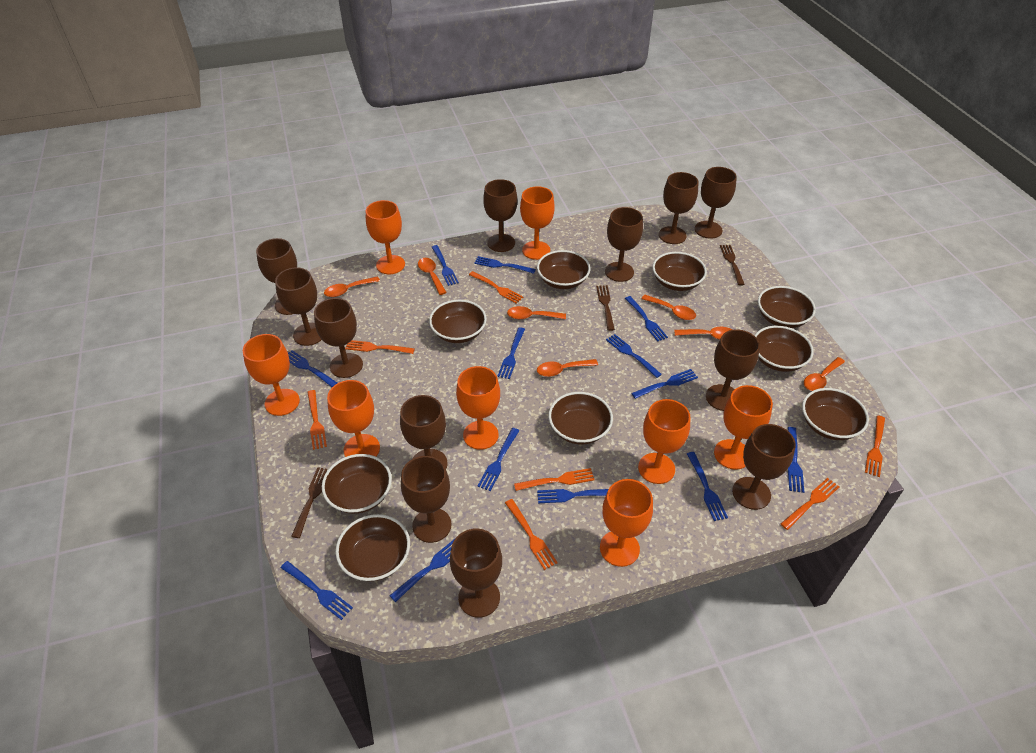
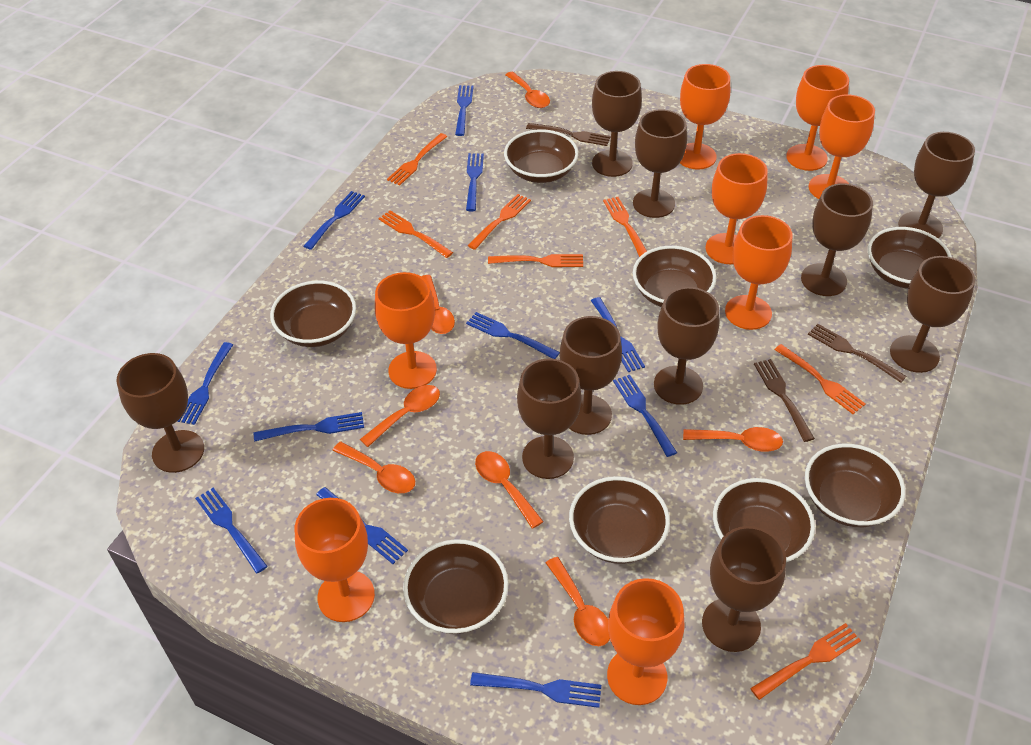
blue fork: [281,561,353,620] [288,350,337,387] [390,539,455,602] [432,245,459,286] [474,256,536,274] [477,428,519,491] [498,327,525,379] [537,489,608,503] [606,334,662,378] [625,296,668,341] [631,369,698,399] [687,452,728,521] [788,427,804,493] = 13 -> [177,342,233,425] [195,488,268,574] [254,412,364,442] [304,191,365,250] [316,487,408,564] [455,85,474,136] [466,153,484,211] [466,312,560,359] [470,672,601,708] [591,297,645,372] [613,375,677,457] = 11
brown bowl: [322,454,392,514] [336,514,410,581] [429,300,487,343] [537,250,590,289] [549,392,613,445] [652,252,707,291] [754,326,814,372] [758,286,816,328] [802,388,869,440] = 9 -> [270,281,356,347] [403,539,509,634] [504,129,578,183] [569,476,670,564] [633,246,716,307] [713,478,815,562] [805,444,905,527] [868,227,952,289] = 8
brown goblet: [256,238,297,315] [275,267,322,346] [314,298,363,378] [400,395,448,469] [401,456,451,543] [450,528,502,618] [483,179,517,252] [605,207,643,282] [659,172,698,244] [695,167,737,239] [706,329,760,411] [732,424,796,510] = 12 -> [117,353,204,473] [517,358,581,479] [560,316,622,435] [592,71,642,177] [633,109,687,218] [654,287,719,405] [702,526,786,652] [801,183,873,296] [890,256,975,373] [898,132,975,238] = 10

